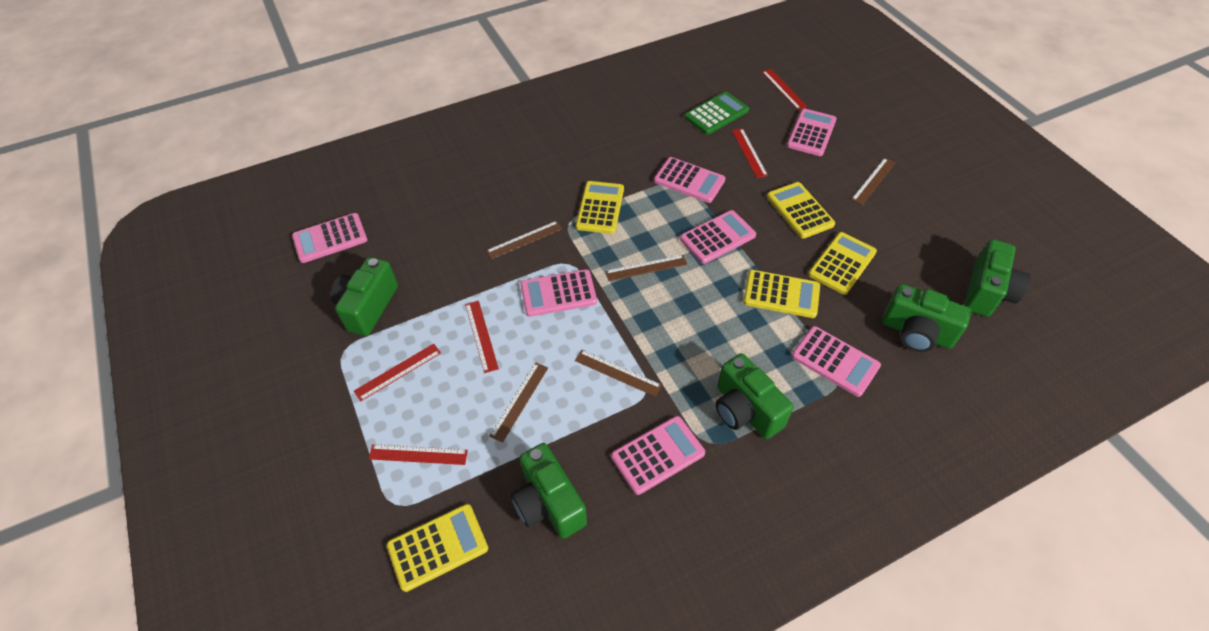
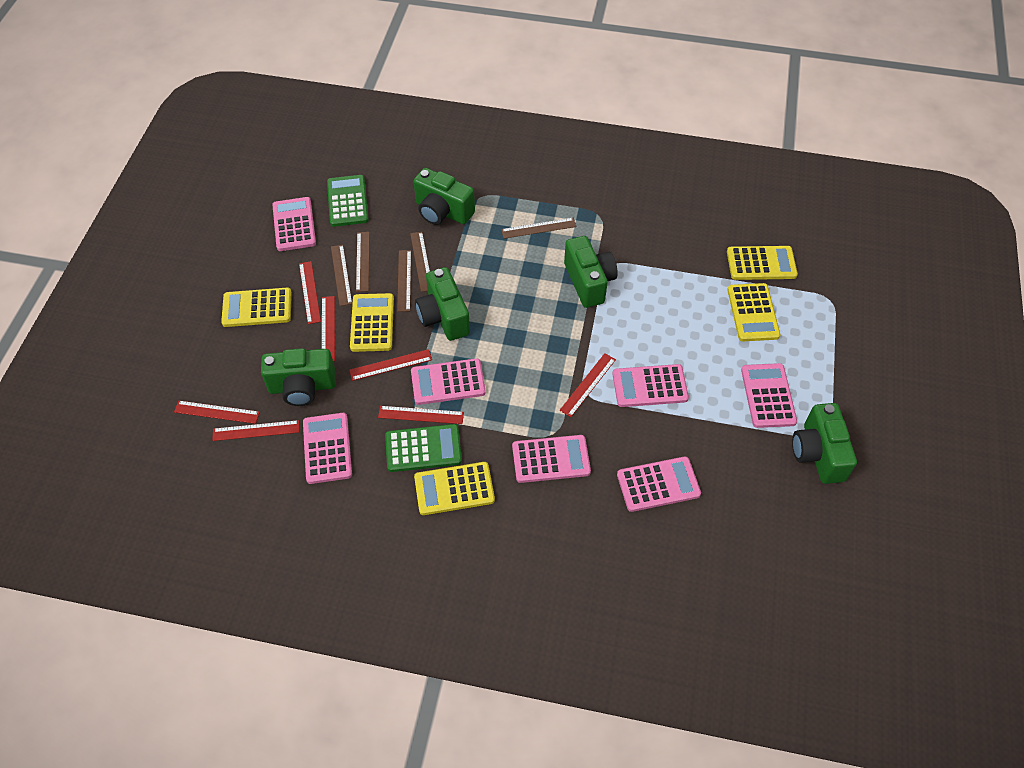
green calculator: [685,92,749,135] = 1 -> [327,175,369,227] [385,424,462,472] = 2
red ruler: [354,344,441,401] [368,444,468,465] [465,301,499,373] [732,128,768,178] [762,69,807,110] = 5 -> [174,401,260,424] [212,420,299,441] [299,261,321,324] [321,296,335,361] [349,349,432,381] [378,406,464,424] [560,353,616,417] = 7

